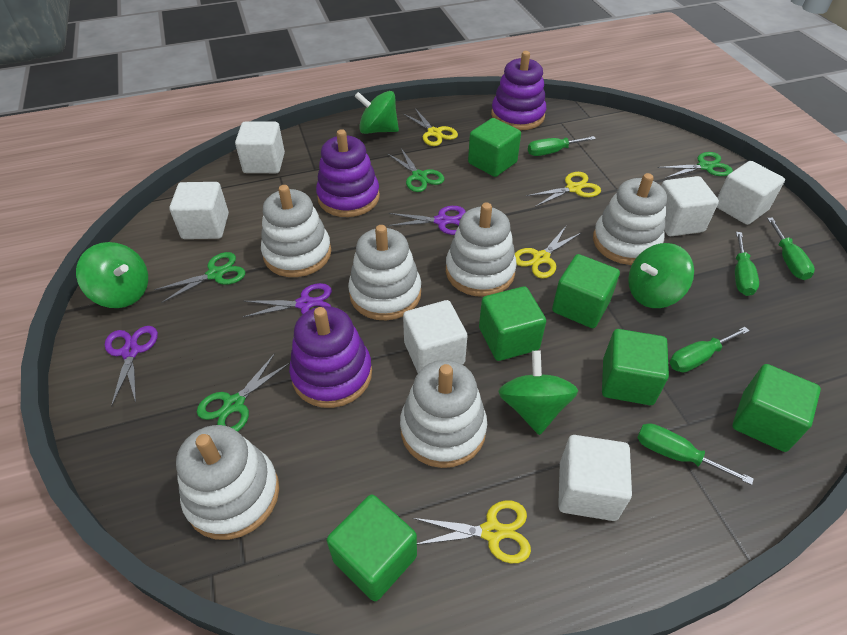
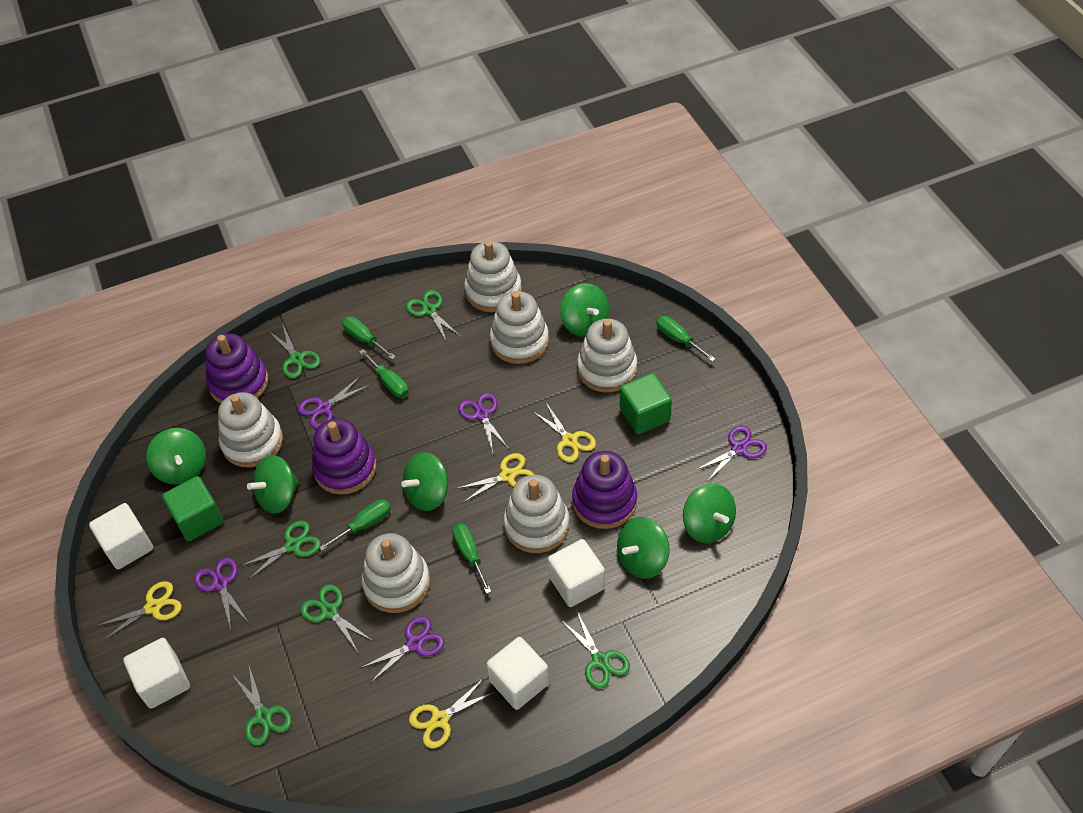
green cube: [327,494,417,601] [468,118,521,177] [479,286,546,361] [552,254,620,328] [602,329,669,405] [733,364,821,452] = 6 -> [162,476,223,541] [620,373,672,434] = 2
green scissors: [154,252,245,303] [197,353,290,432] [387,148,445,192] [657,152,733,178] = 4 -> [233,666,292,746] [241,521,321,580] [269,325,320,378] [300,584,373,652] [406,290,460,341] [561,611,630,689] = 6
green spinning top: [76,242,148,308] [354,91,399,134] [498,351,578,435] [628,243,694,308] = 4 -> [146,428,206,484] [247,455,299,514] [401,452,448,511] [560,283,609,337] [617,517,670,579] [683,484,736,543] = 6
purple scissors: [105,326,158,407] [243,283,332,317] [388,206,466,235] = 3 -> [194,558,248,629] [298,376,370,429] [361,616,445,683] [458,393,509,453] [696,426,767,482] = 5
white cube: [169,182,229,239] [235,121,285,173] [403,300,467,373] [558,435,632,521] [661,176,719,236] [717,161,785,225] = 6 -> [89,503,153,569] [123,638,190,709] [486,637,549,710] [548,539,605,607] = 4

